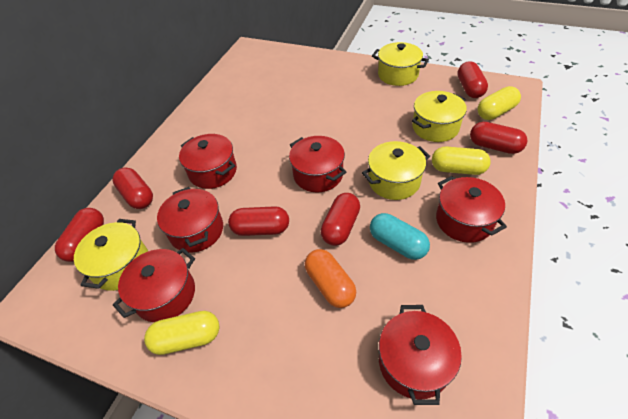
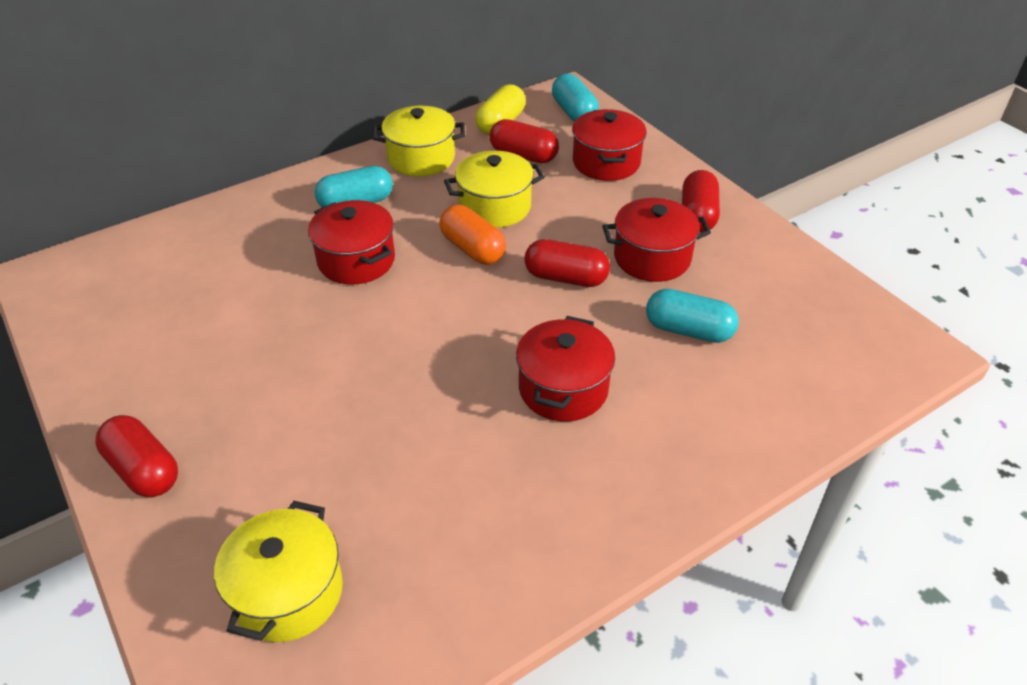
red capsule: [55,208,104,262] [113,167,153,209] [228,206,289,236] [321,193,360,246] [458,61,488,98] [470,122,527,154] = 6 -> [95,415,178,497] [490,119,559,163] [524,239,610,287] [682,170,720,233] = 4
red pot: [113,248,195,322] [157,187,223,253] [179,134,237,189] [289,136,346,192] [379,305,462,405] [436,176,507,243] = 6 -> [308,200,395,285] [516,316,615,422] [572,109,647,181] [602,198,711,282] = 4
turquoise capsule: [370,213,430,260] = 1 -> [315,166,393,207] [552,74,599,122] [646,289,739,343] = 3
yellow capsule: [144,311,219,355] [432,147,491,175] [477,86,521,120] = 3 -> [475,84,526,135] = 1
yellow pot: [74,219,148,291] [362,141,430,200] [372,42,429,86] [412,91,467,142] = 4 -> [214,501,343,642] [372,106,465,177] [444,151,545,228] = 3

